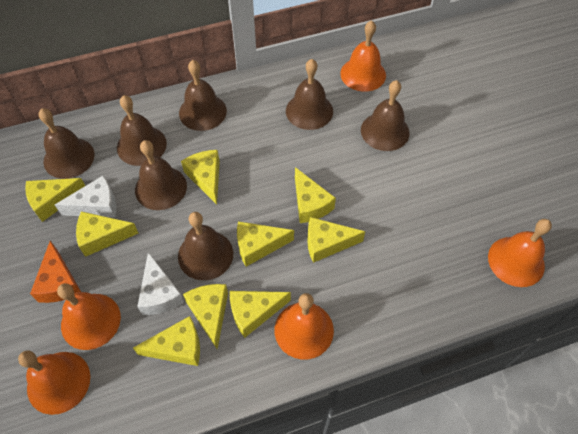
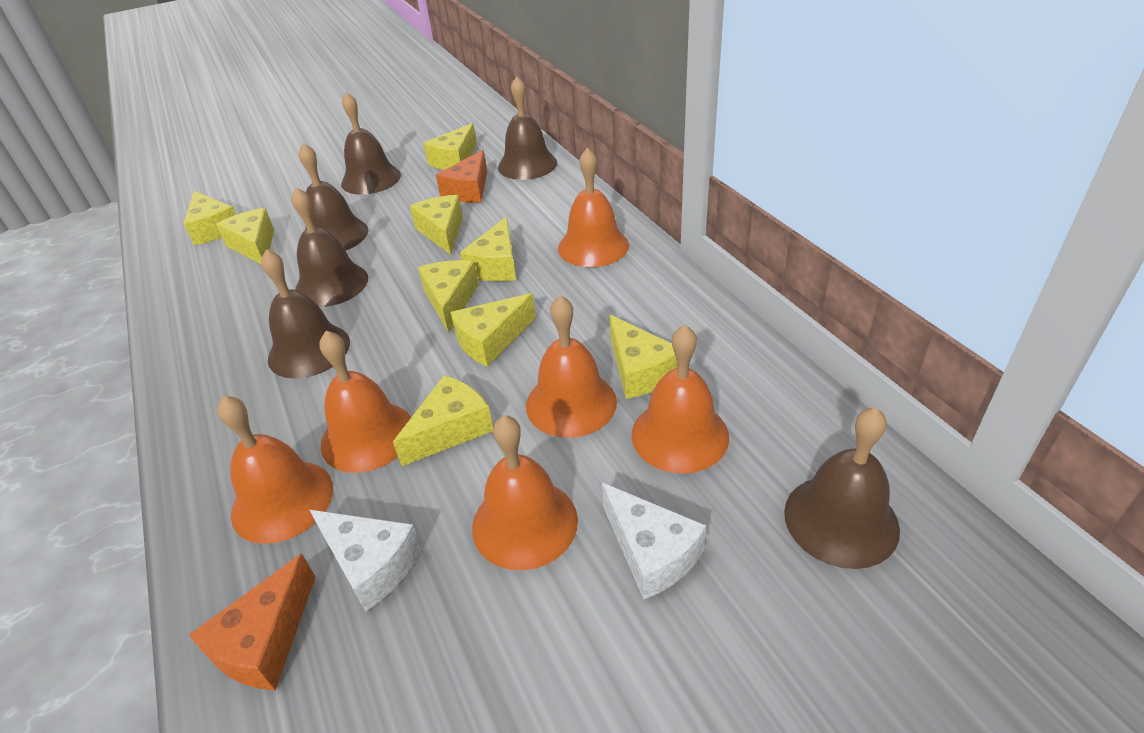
brown bell: [38,108,94,179] [117,95,167,166] [135,140,187,210] [178,212,233,280] [179,60,227,131] [286,59,333,130] [361,80,410,151] = 7 -> [261,249,350,379] [291,187,368,307] [299,143,368,251] [341,92,401,195] [498,76,557,180] [784,407,900,569] = 6
orange bell: [18,351,90,415] [57,283,121,350] [274,293,334,359] [340,20,386,92] [488,219,552,287] = 5 -> [217,396,333,544] [319,331,411,473] [472,415,578,570] [526,295,617,438] [558,148,629,267] [632,325,729,474] = 6
orange cheese: [30,241,81,303] = 1 -> [189,554,315,690] [436,150,487,203] = 2

